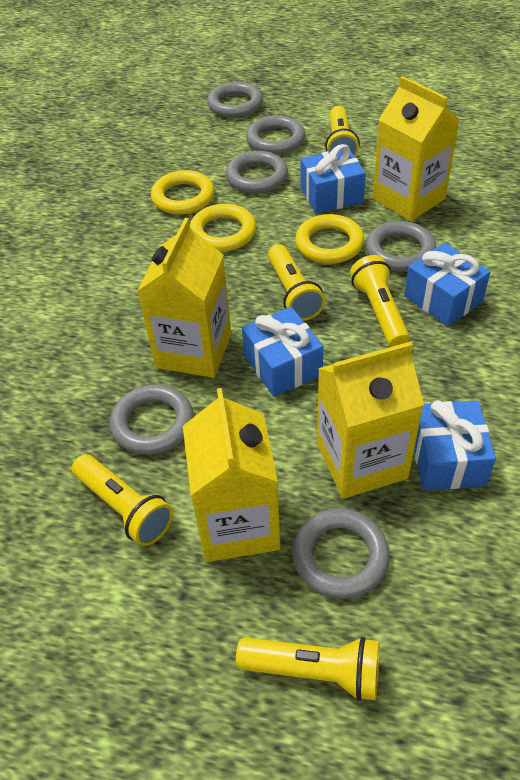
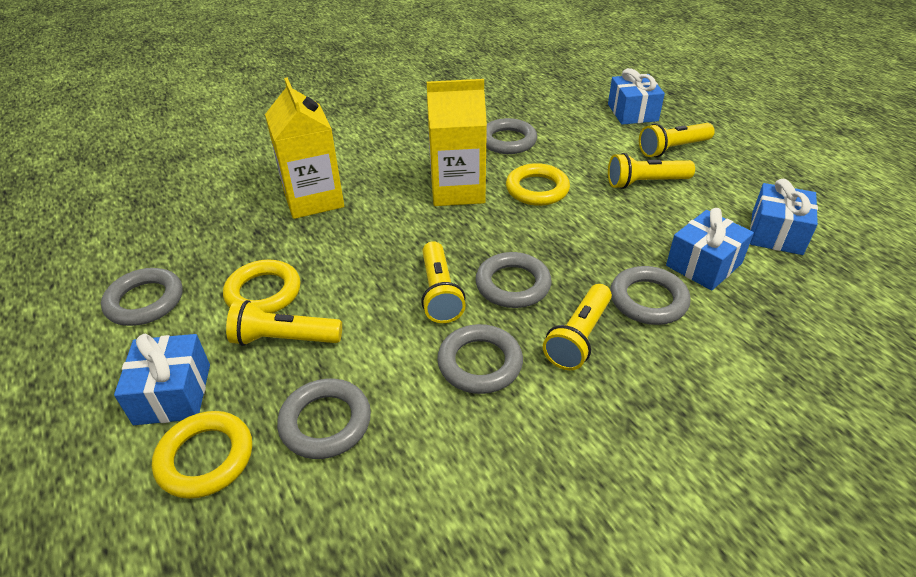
yellow carton: [137,218,231,378] [183,388,281,562] [317,342,424,499] [372,76,460,221] = 4 -> [265,77,344,219] [427,79,487,206] = 2

